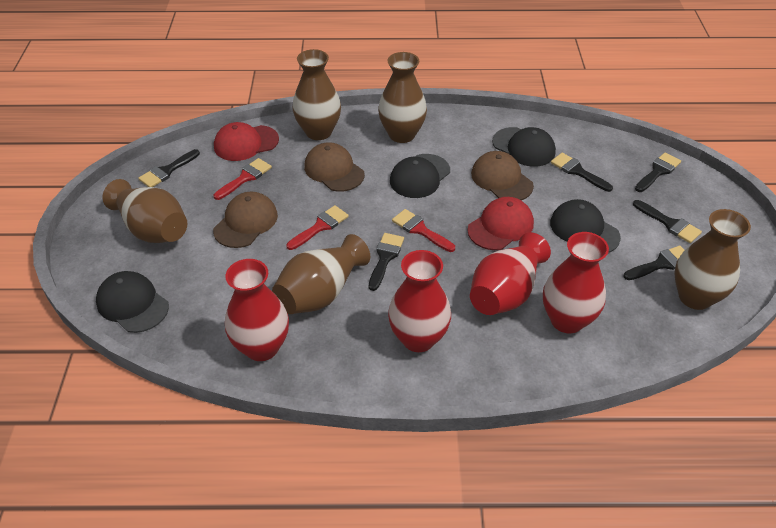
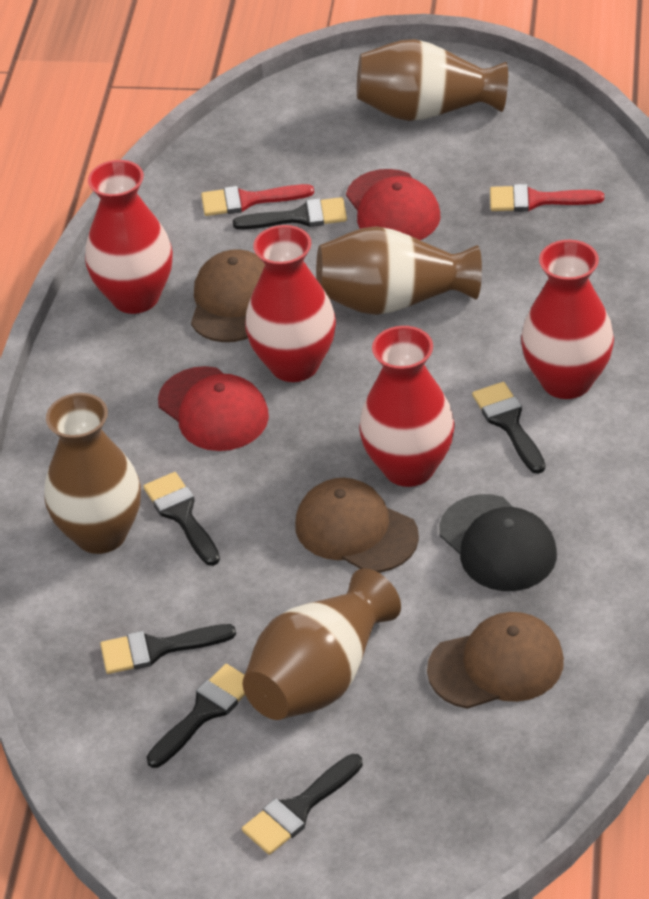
black cap: [96,271,169,333] [390,154,450,198] [492,127,556,167] [550,199,621,253] = 4 -> [439,494,557,591] = 1
brown vase: [103,179,187,243] [272,234,370,314] [293,49,341,140] [378,52,427,143] [674,209,751,310] = 5 -> [44,393,141,554] [243,568,401,720] [316,226,482,315] [357,39,508,121] = 4
red brush: [214,158,272,200] [286,205,349,250] [392,209,455,252] = 3 -> [201,184,314,216] [490,184,604,212] = 2

